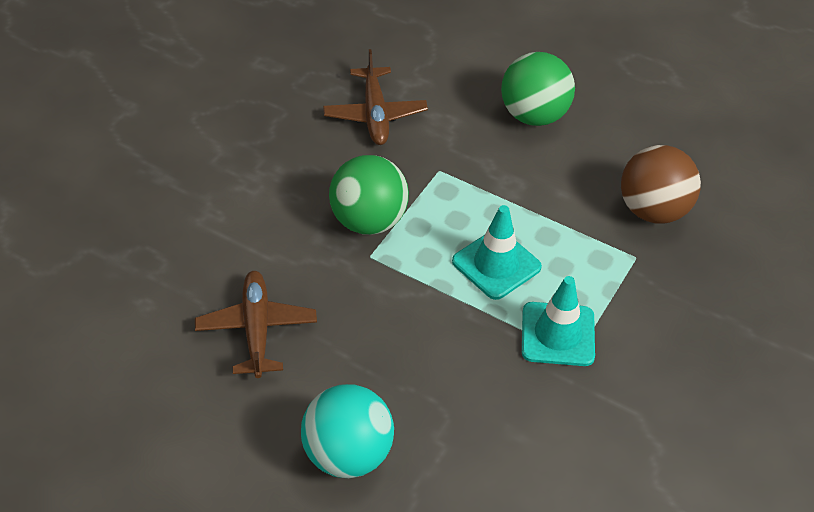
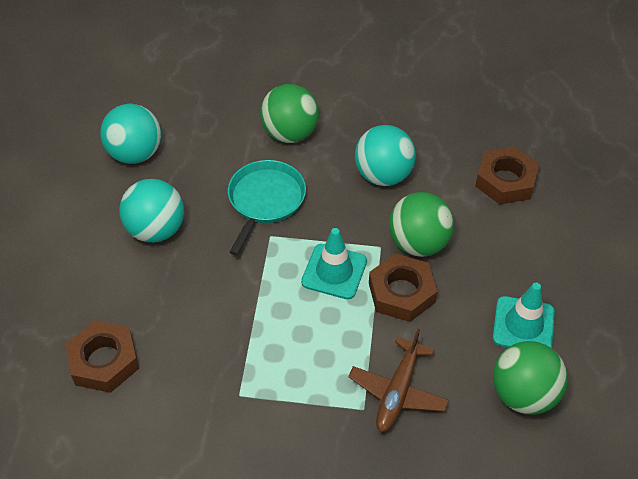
brown ball: [621,145,701,224] = 1 -> none = 0
brown nut: none = 0 -> [65,320,139,393] [369,254,438,322] [475,146,539,205] = 3
brown plane: [195,271,317,378] [323,49,428,145] = 2 -> [348,329,449,432] = 1
green ball: [329,155,409,235] [501,52,575,126] = 2 -> [260,84,319,143] [389,192,454,257] [493,341,568,414] = 3
turquoise ball: [301,384,394,478] = 1 -> [100,104,161,164] [119,179,184,243] [355,125,416,186] = 3
turquoise pan: none = 0 -> [228,160,306,255] = 1

